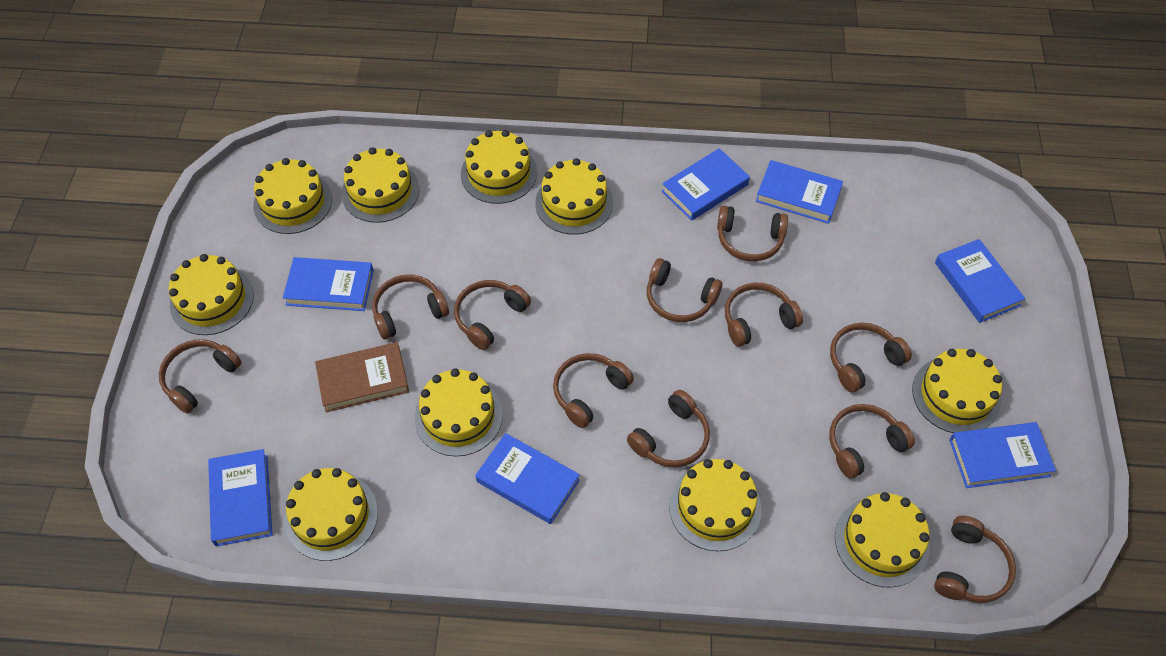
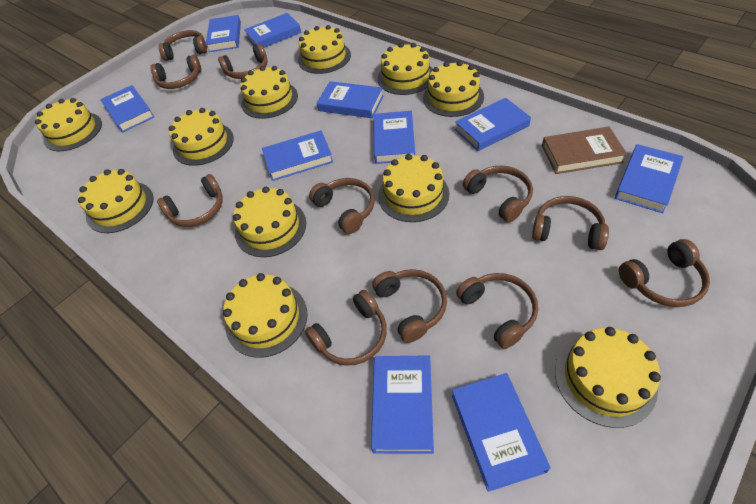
blue book: [208,449,272,547] [283,257,374,311] [475,433,580,524] [662,148,750,221] [756,160,843,224] [935,239,1025,323] [949,422,1056,488] = 7 -> [101,85,154,133] [205,15,241,52] [244,13,301,47] [262,130,333,181] [317,81,383,118] [371,355,434,454] [374,111,415,164] [452,373,550,492] [455,98,531,151] [615,144,684,213] = 10
yellow cake: [169,254,254,335] [253,158,332,234] [284,468,378,561] [341,147,419,223] [415,368,503,456] [461,130,537,204] [535,158,613,235] [669,459,761,551] [835,492,930,588] [912,349,1002,433] = 10 -> [35,98,102,151] [78,169,153,233] [169,108,234,166] [223,273,307,358] [233,187,306,257] [240,66,298,119] [298,25,351,74] [377,43,433,95] [378,154,449,222] [423,61,484,117] [555,327,661,428] = 11

